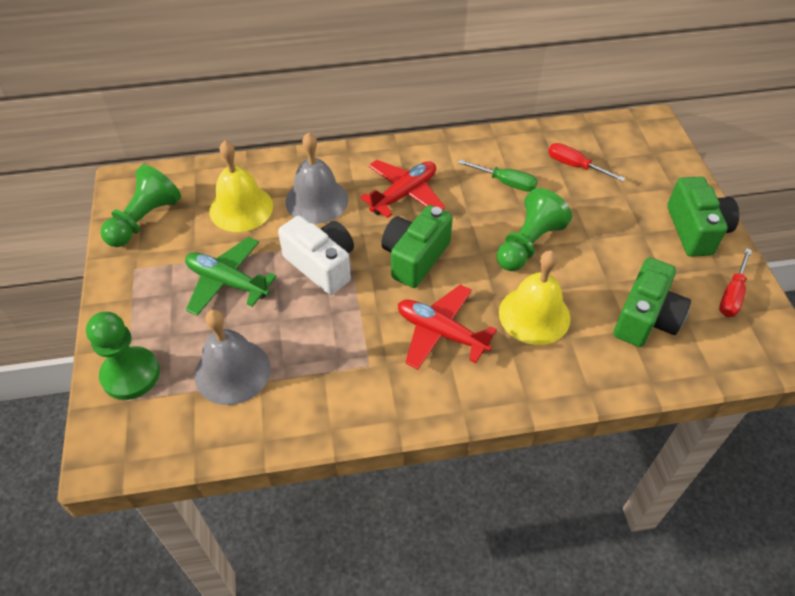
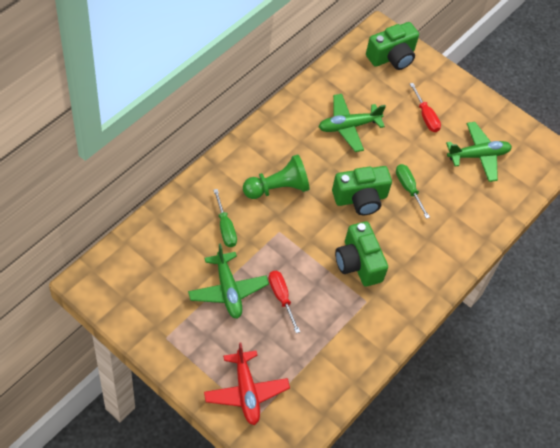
green pawn: [86,312,160,400] [101,165,181,247] [497,188,572,271] = 3 -> [243,154,310,199] = 1
green plane: [185,237,277,316] = 1 -> [188,244,269,319] [319,94,386,152] [446,122,512,182] = 3
green screwdriver: [458,160,538,192] = 1 -> [214,189,237,247] [396,164,430,219] = 2
grey bell: [195,309,271,405] [285,132,348,224] = 2 -> none = 0
red plane: [360,160,445,218] [398,285,497,370] = 2 -> [204,342,290,425] = 1
white camera: [278,216,354,295] = 1 -> none = 0
yellow bell: [209,140,273,232] [499,250,571,345] = 2 -> none = 0

